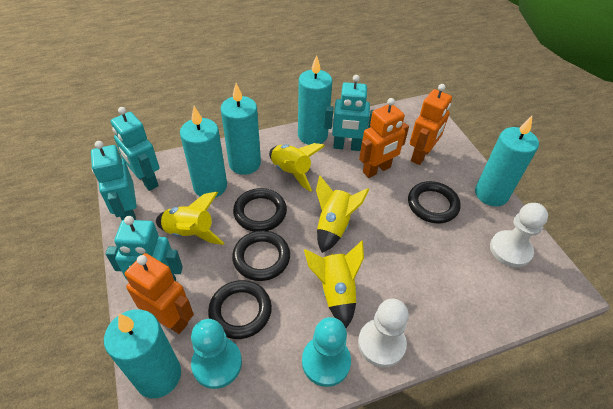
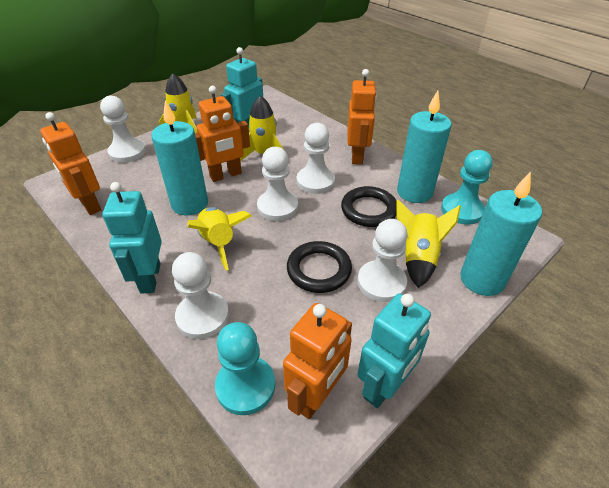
black ring: [208,280,272,339] [232,230,290,281] [233,188,287,232] [408,181,461,223] = 4 -> [287,241,352,293] [341,186,397,227] = 2
orange robot: [125,253,194,334] [359,98,409,178] [410,84,452,165] = 3 -> [40,112,101,215] [195,86,250,182] [283,303,352,419] [347,69,377,165] = 4
turquoise candle: [104,309,181,398] [180,106,227,198] [221,83,261,175] [298,55,332,145] [475,116,539,206] = 5 -> [151,101,208,215] [397,91,452,203] [460,172,542,296] = 3
turquoise robot: [91,141,137,220] [106,216,183,281] [111,107,160,191] [324,75,374,151] = 4 -> [102,182,162,294] [221,47,263,129] [358,293,431,408] = 3
white pawn: [358,299,409,367] [490,203,548,268] = 2 -> [100,95,146,163] [172,252,229,339] [257,147,298,221] [297,123,335,194] [357,219,408,302] = 5

